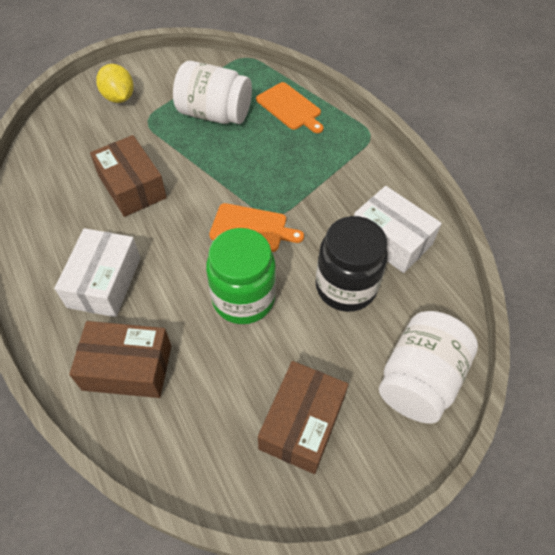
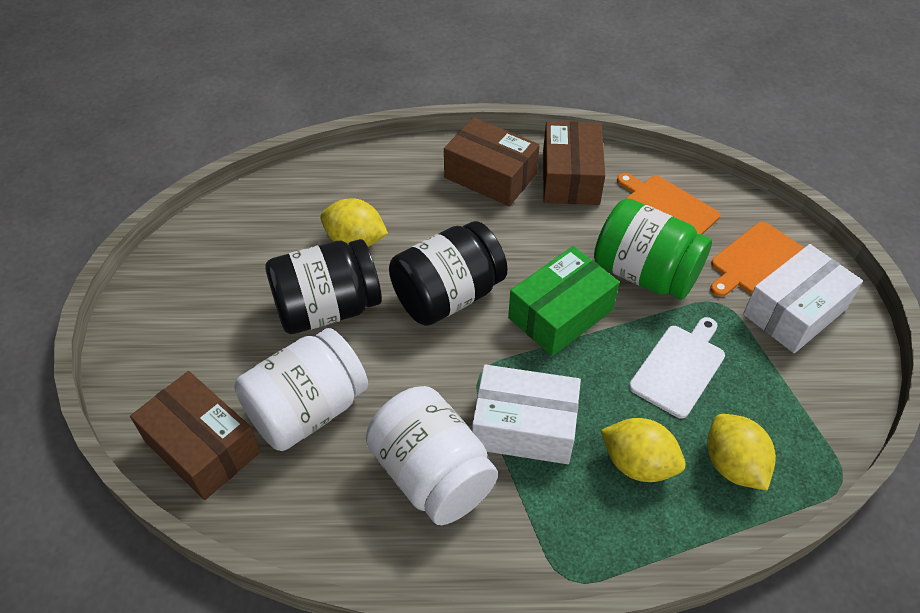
black jar: [315,216,388,312] = 1 -> [265,239,382,334] [389,221,508,326] = 2
green box: none = 0 -> [508,246,620,356] = 1
white cutting board: none = 0 -> [629,317,725,419] = 1
yellow lemon: [96,64,134,103] = 1 -> [320,198,388,247] [600,418,686,482] [707,414,776,491] = 3

